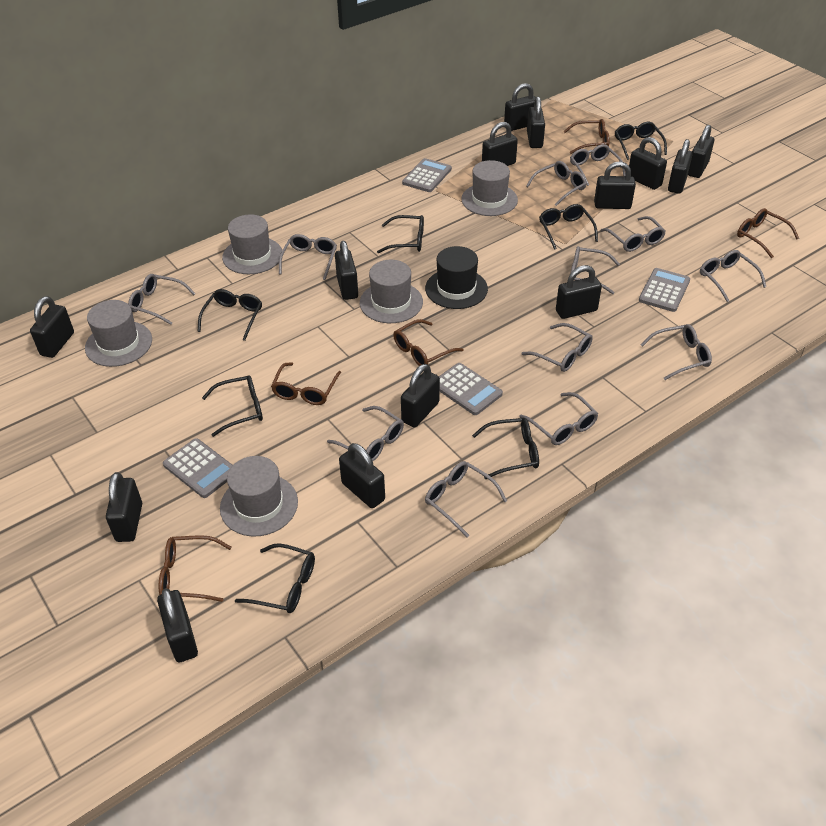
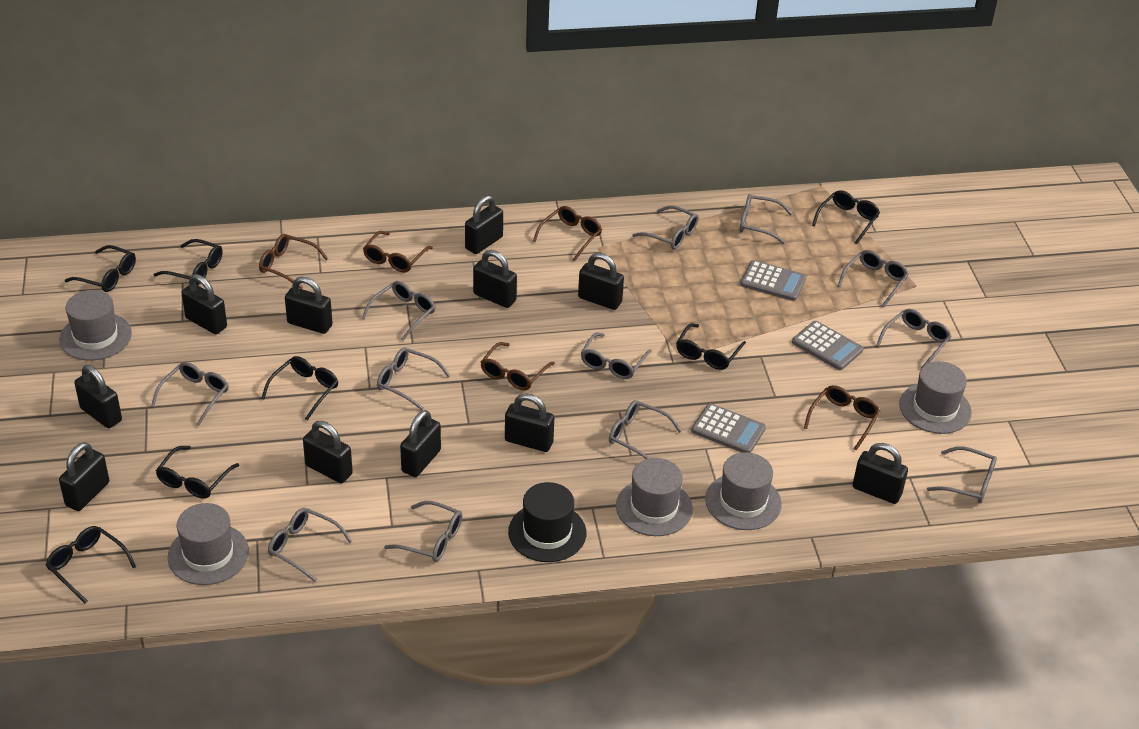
black padlock: [30,296,74,358] [106,472,142,542] [157,588,198,662] [335,241,358,300] [339,443,385,508] [401,364,440,428] [482,122,518,166] [504,83,536,131] [527,96,545,148] [556,265,602,319] [594,162,636,209] [629,137,667,190] [668,139,693,194] [688,125,714,178] = 14 -> [59,442,109,511] [75,365,122,428] [182,274,227,334] [285,277,332,334] [303,421,353,483] [400,410,441,477] [465,195,503,254] [473,250,517,308] [505,393,554,452] [578,253,624,310] [853,443,908,504] = 11
grey calculator: [163,438,233,498] [402,158,452,192] [439,363,503,415] [639,268,690,312] = 4 -> [691,403,766,453] [740,260,806,301] [792,321,863,370] = 3

